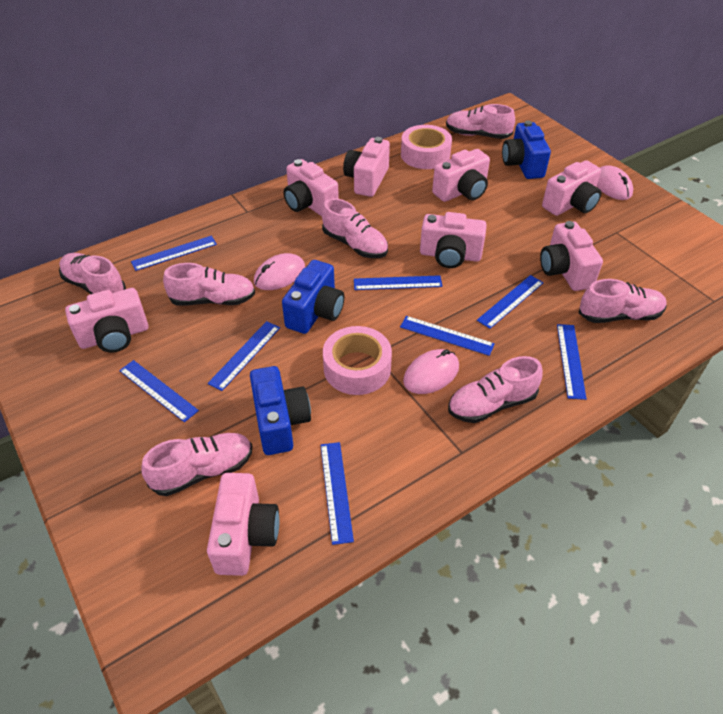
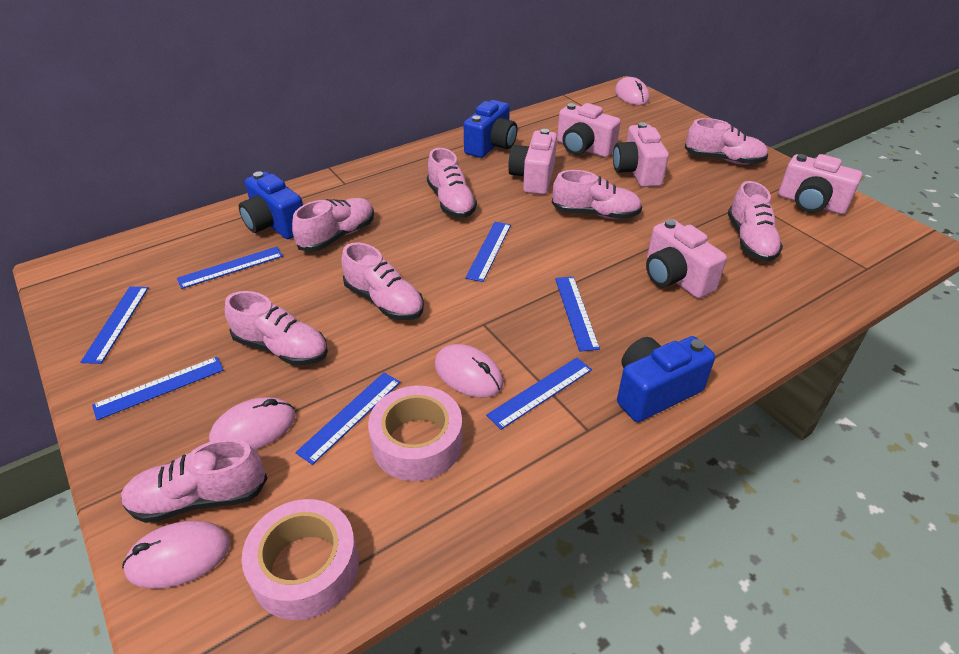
blue ruler: [119,360,199,422] [131,236,217,271] [208,321,280,391] [320,442,354,545] [354,275,442,290] [400,316,495,356] [477,275,544,329] [557,324,587,400] = 8 -> [81,287,149,364] [92,357,224,420] [177,247,283,289] [295,372,400,465] [465,222,511,282] [486,357,592,430] [555,276,600,352] = 7
pink camera: [65,288,148,353] [207,473,279,576] [284,159,339,216] [343,137,390,197] [420,212,487,268] [432,149,490,202] [540,221,603,291] [542,160,601,216] = 8 -> [508,129,557,195] [557,103,621,158] [613,122,669,187] [646,219,727,298] [778,154,862,214] = 5
pink mouse: [254,253,305,290] [403,349,459,394] [597,165,633,200] = 3 -> [122,520,231,589] [209,397,296,450] [435,344,503,398] [615,77,649,105] = 4
pink shoe: [59,253,126,294] [141,433,252,496] [163,263,255,306] [322,198,388,258] [446,104,515,139] [448,356,543,423] [579,279,667,323] = 7 -> [121,439,268,523] [225,291,328,365] [292,198,374,252] [341,242,424,320] [427,148,477,218] [552,170,642,219] [685,118,768,165] [728,181,783,262] = 8

